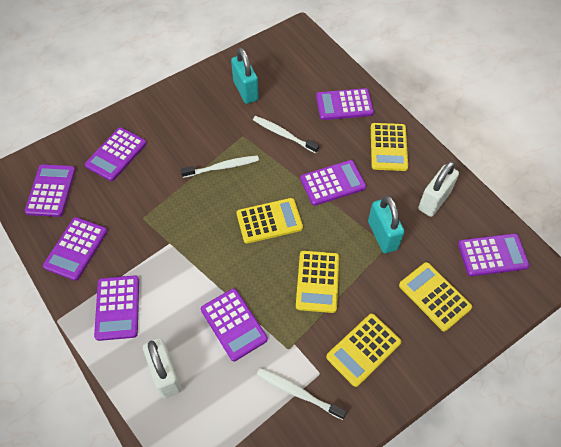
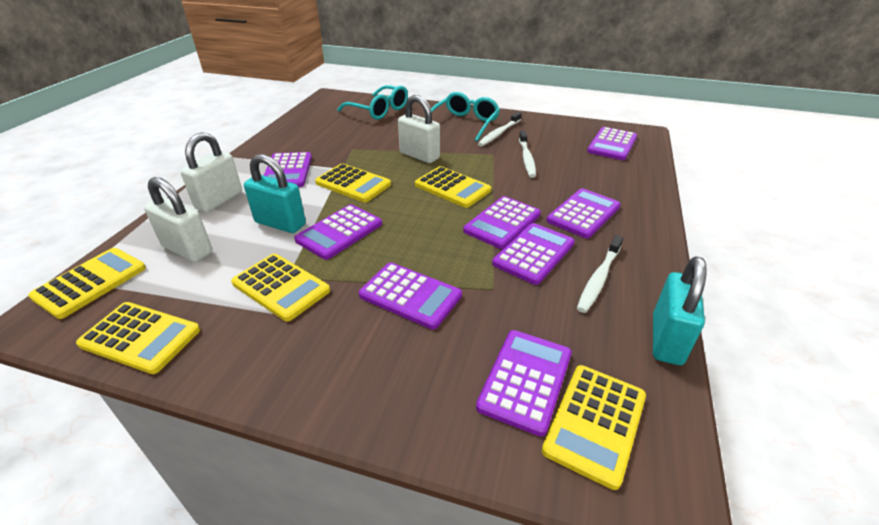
turquoise glasses: none = 0 -> [337,85,408,120] [431,92,500,141] = 2
white padlock: [143,338,182,399] [418,161,459,217] = 2 -> [144,177,213,262] [181,132,242,212] [398,95,440,163] = 3
yellow calculator: [236,198,303,244] [296,251,339,313] [326,314,401,387] [371,123,408,171] [399,262,472,331] = 5 -> [28,248,146,319] [76,302,200,374] [231,254,330,322] [315,163,391,202] [415,166,491,208] [542,365,646,490] = 6

